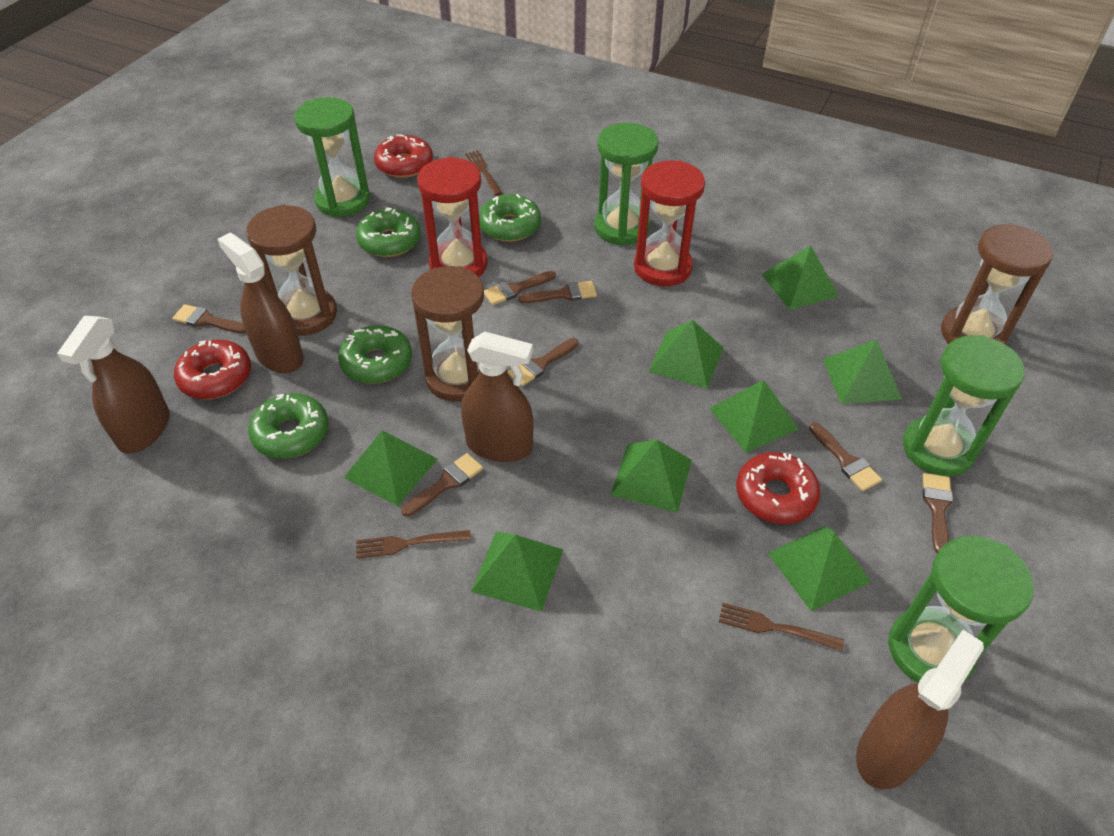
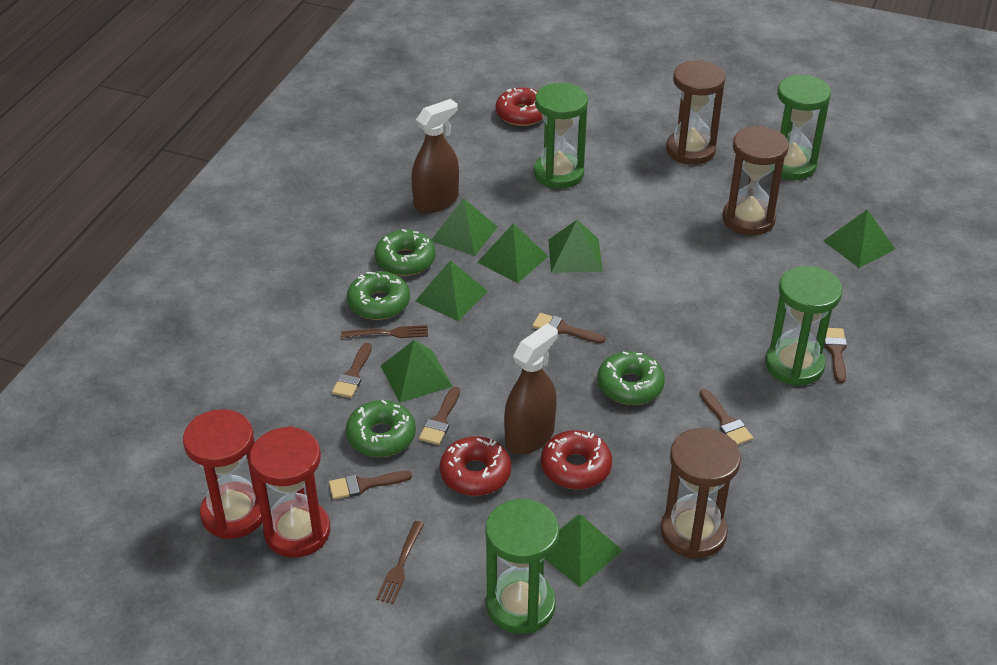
brown brush: [172,304,246,334] [401,453,483,517] [484,271,556,305] [508,338,579,386] [519,281,597,303] [809,422,882,491] [923,473,953,554] = 7 -> [329,471,412,500] [332,343,372,398] [419,387,460,445] [532,313,605,344] [700,389,753,445] [824,328,847,383] = 6
brown fork: [356,530,471,559] [465,150,502,196] [719,603,844,651] = 3 -> [341,325,428,338] [376,521,424,604] = 2
brown spray bottle: [57,316,170,454] [218,233,304,373] [461,331,533,462] [856,630,984,789] = 4 -> [411,99,459,213] [504,323,558,455] = 2
green pyramid: [344,430,438,506] [471,532,563,612] [610,439,692,513] [648,320,724,389] [709,380,799,453] [761,245,839,310] [768,526,871,611] [823,339,902,404] = 8 -> [381,340,453,403] [415,260,488,321] [431,198,498,256] [477,224,548,283] [545,514,623,587] [548,220,603,273] [823,209,895,268] = 7

